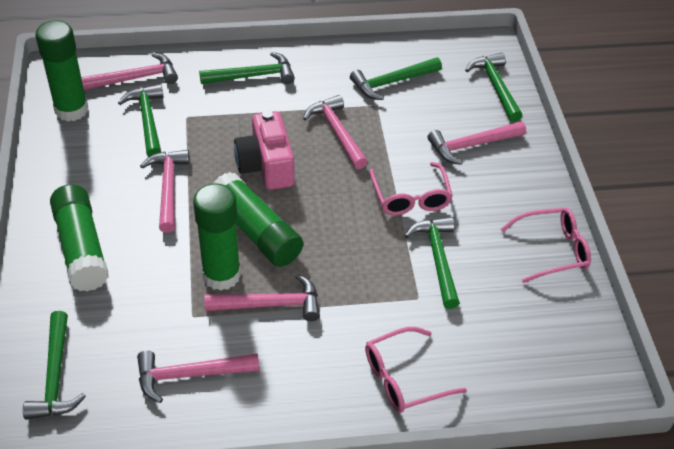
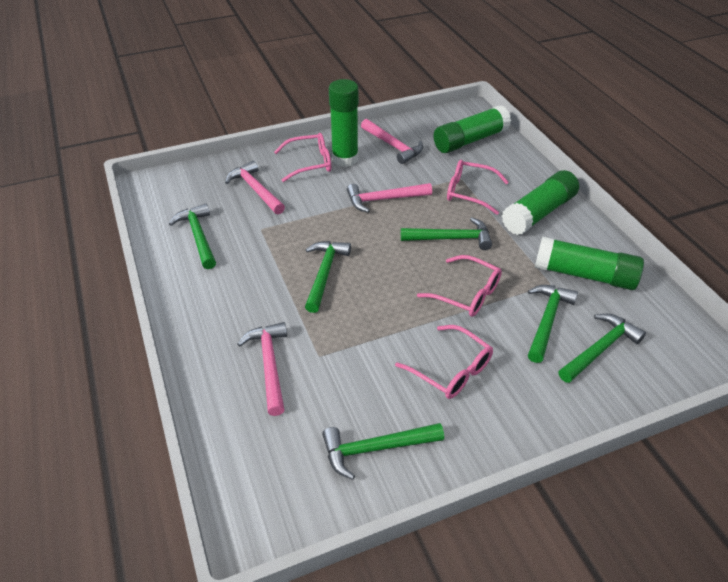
pink camera: [234,111,294,190] = 1 -> none = 0
pink glasses: [365,327,467,413] [370,162,453,215] [500,208,591,283] = 3 -> [274,133,331,182] [395,325,493,399] [417,255,502,317] [447,160,509,215] = 4
pink hammer: [81,53,178,90] [137,351,259,403] [140,150,190,233] [204,274,320,321] [303,95,368,169] [428,121,526,165] = 6 -> [225,161,285,214] [238,322,287,416] [347,183,432,212] [361,119,423,164] = 4

